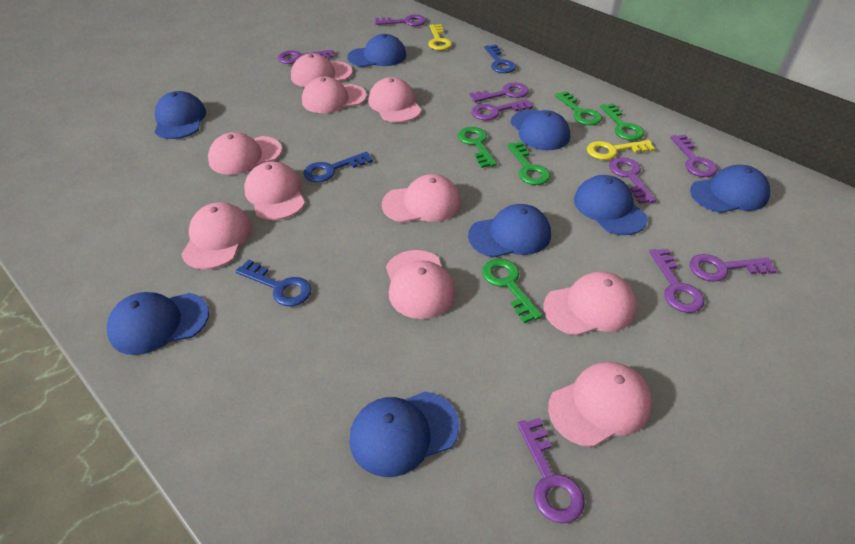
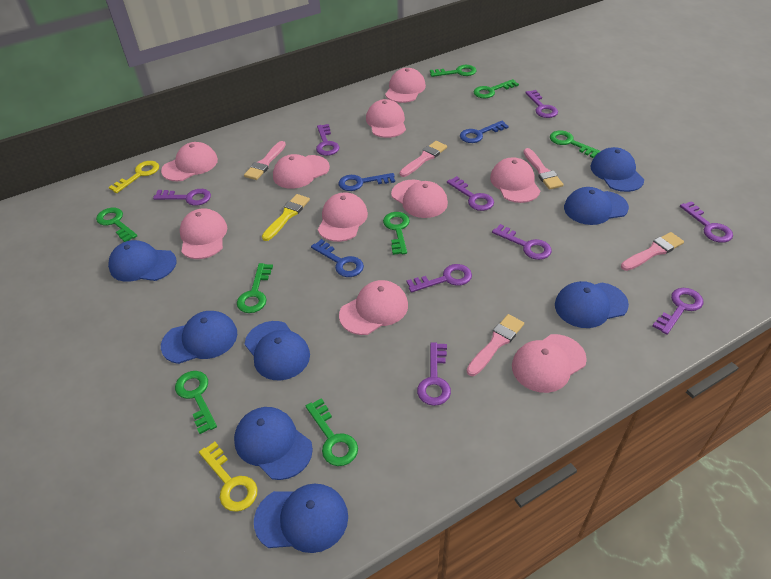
green key: [458,127,497,168] [482,259,542,323] [507,142,550,185] [555,91,602,125] [600,103,644,140] = 5 -> [96,208,137,242] [175,371,217,434] [237,263,273,313] [306,398,358,466] [383,212,410,255] [430,65,477,77] [474,79,519,98] [550,130,600,158] = 8
pink brush: none = 0 -> [244,141,286,180] [400,141,447,177] [467,314,524,376] [523,148,563,190] [621,232,684,271] = 5
yellow brush: none = 0 -> [262,194,310,241] = 1

